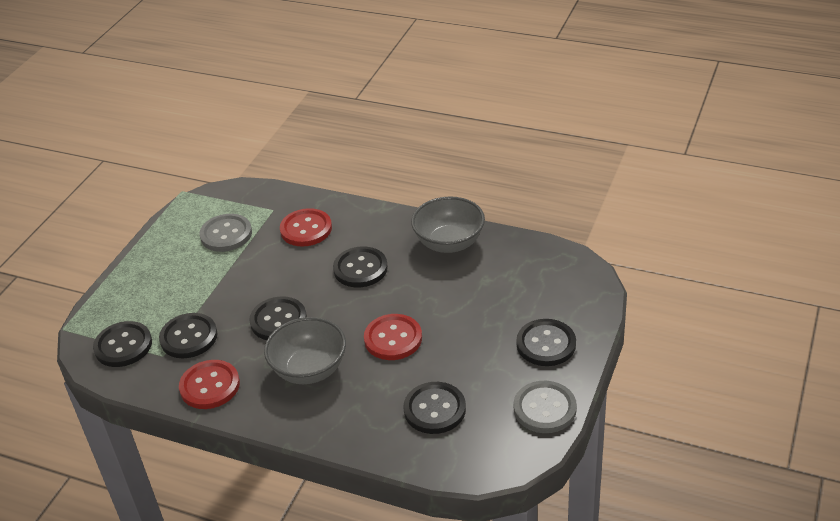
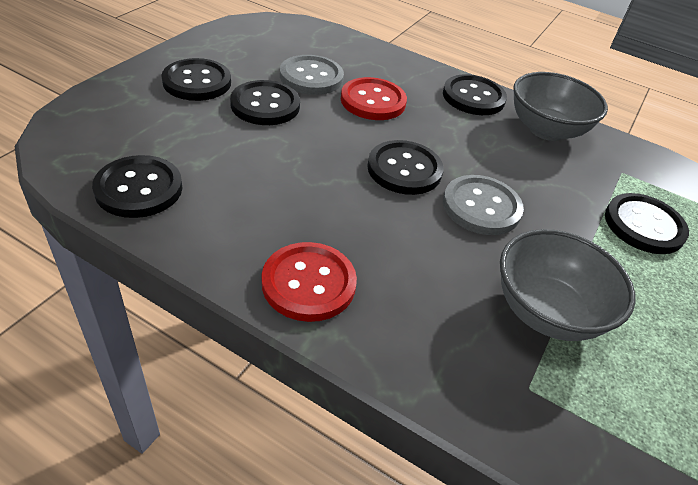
red button: [179,360,240,409] [280,208,332,247] [364,314,422,360] = 3 -> [262,242,357,322] [341,77,407,120] = 2

